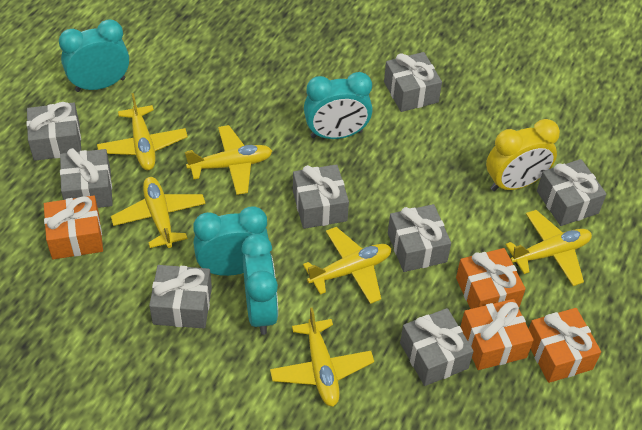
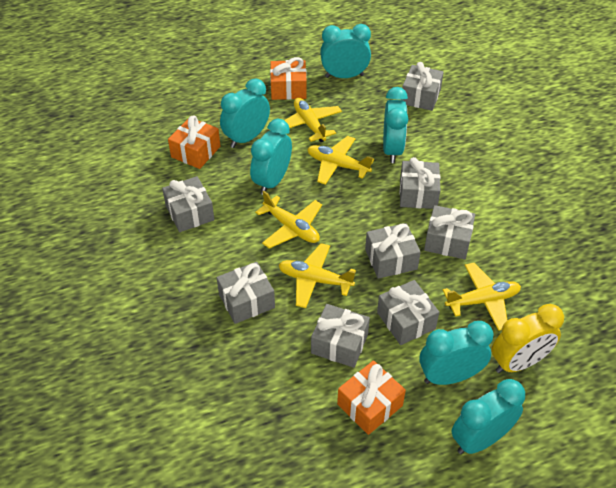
orange gift: [44,196,103,259] [456,248,525,309] [460,299,533,370] [529,308,601,383] = 4 -> [168,115,220,169] [270,57,307,100] [337,360,406,435] = 3
turquoise clock: [59,19,129,92] [193,206,269,276] [241,234,278,335] [304,72,373,139] = 4 -> [220,78,270,148] [250,119,292,195] [320,24,371,78] [383,87,408,163] [419,321,494,385] [451,379,525,454] = 6
yellow plane: [97,93,188,170] [111,177,206,248] [185,125,272,195] [270,307,374,407] [303,227,391,304] [506,210,592,286] = 6 -> [255,191,322,249] [279,243,356,308] [285,98,342,142] [307,136,374,185] [443,263,521,331] = 5

